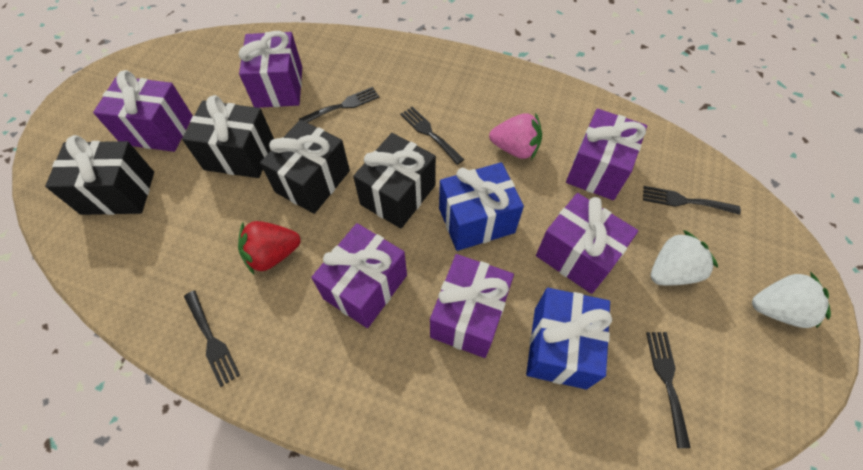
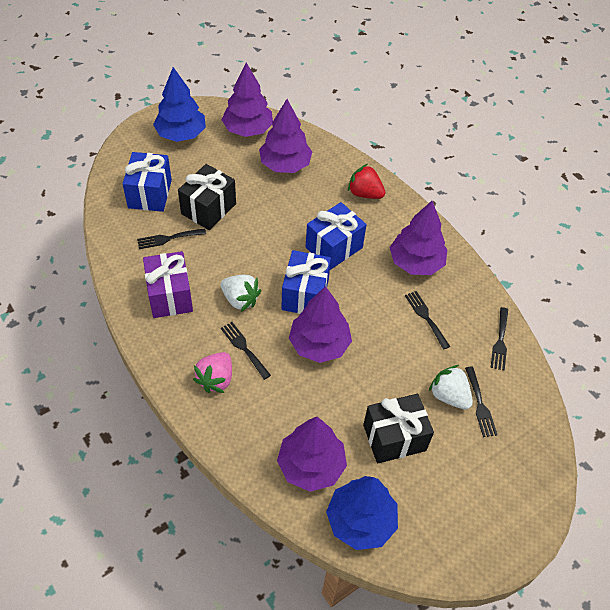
black gift: [45,135,154,215] [182,95,274,178] [260,120,350,214] [353,133,436,228] = 4 -> [178,164,236,230] [363,394,434,464] = 2
blue gift: [439,162,524,251] [526,288,612,389] = 2 -> [123,152,172,212] [281,250,331,314] [306,202,366,270] = 3
blue tree: none = 0 -> [153,67,206,142] [326,476,398,550] = 2
purple gift: [93,70,193,152] [239,31,302,108] [311,223,407,328] [430,254,514,358] [536,193,638,294] [566,109,647,200] = 6 -> [143,251,193,318] = 1
purple tree: none = 0 -> [222,63,273,137] [259,99,312,173] [277,417,347,492] [289,286,352,363] [389,201,447,275] = 5

